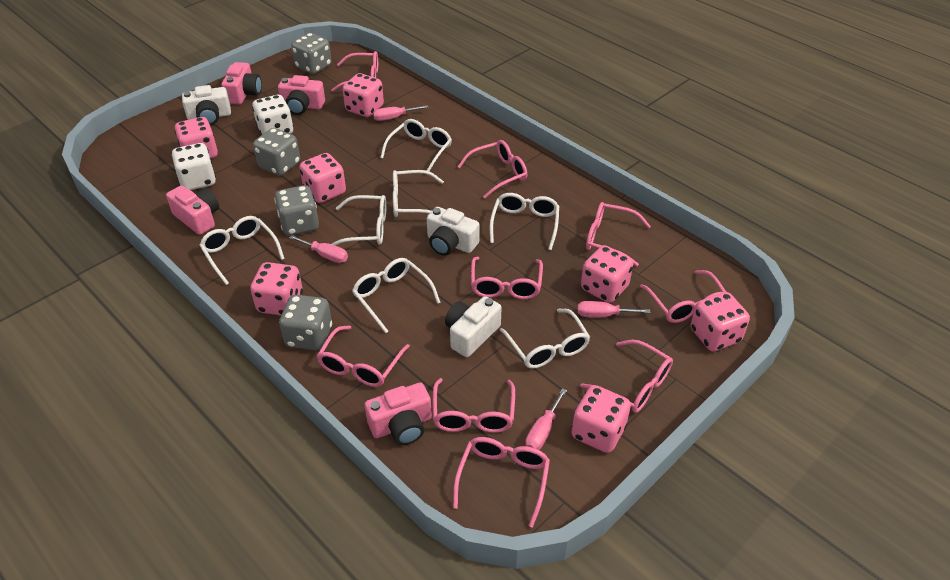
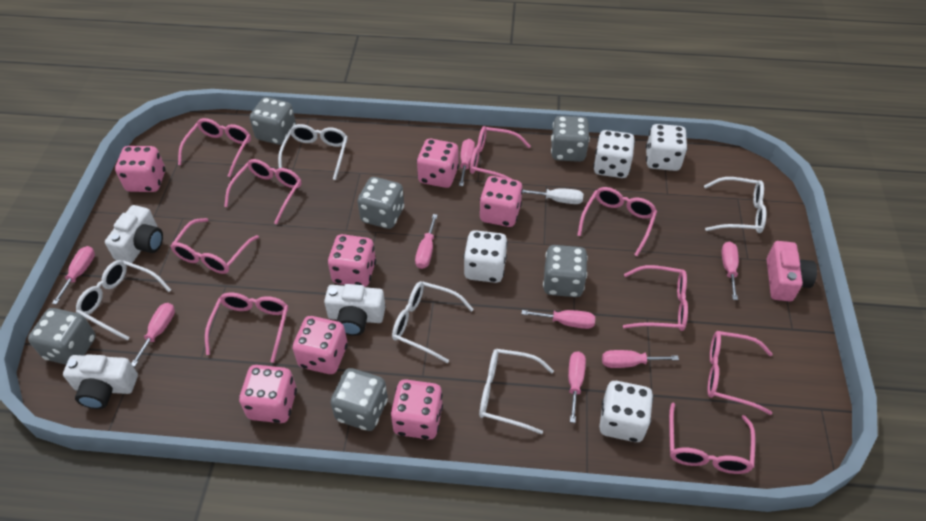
grey dice: [253,128,300,176] [274,185,319,236] [279,295,332,350] [291,33,332,74] = 4 -> [28,308,96,365] [250,97,296,145] [330,368,388,431] [358,177,404,229] [543,245,588,297] [551,116,590,162] = 6
pink camera: [166,186,219,235] [221,62,262,104] [278,75,325,115] [365,382,432,445] = 4 -> [767,241,817,302] = 1
pink screwdriver: [289,235,348,263] [373,105,429,121] [525,388,567,450] [578,301,651,317] = 4 -> [52,246,95,305] [131,303,175,367] [415,214,437,269] [459,139,475,186] [522,310,595,329] [568,351,586,423] [602,350,679,368] [721,242,739,300] = 8
white dice: [172,143,216,190] [252,95,294,135] = 2 -> [464,230,508,283] [593,130,635,178] [599,381,653,442] [646,124,688,171] = 4
white glasses: [199,216,284,285] [332,195,386,246] [352,258,441,333] [380,119,452,171] [393,170,444,217] [490,193,559,250] [500,309,590,369] = 7 -> [76,260,171,341] [278,124,348,180] [392,281,474,363] [479,349,554,434] [704,177,766,233] = 5
white screwdriver: none = 0 -> [522,188,583,204] = 1

